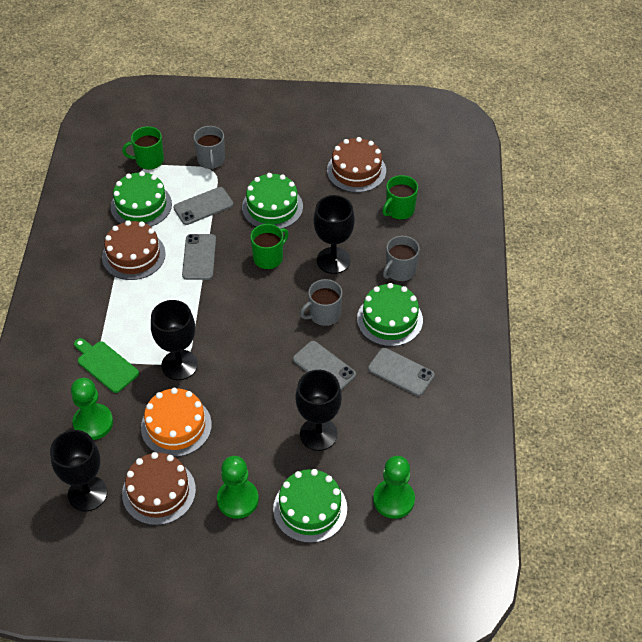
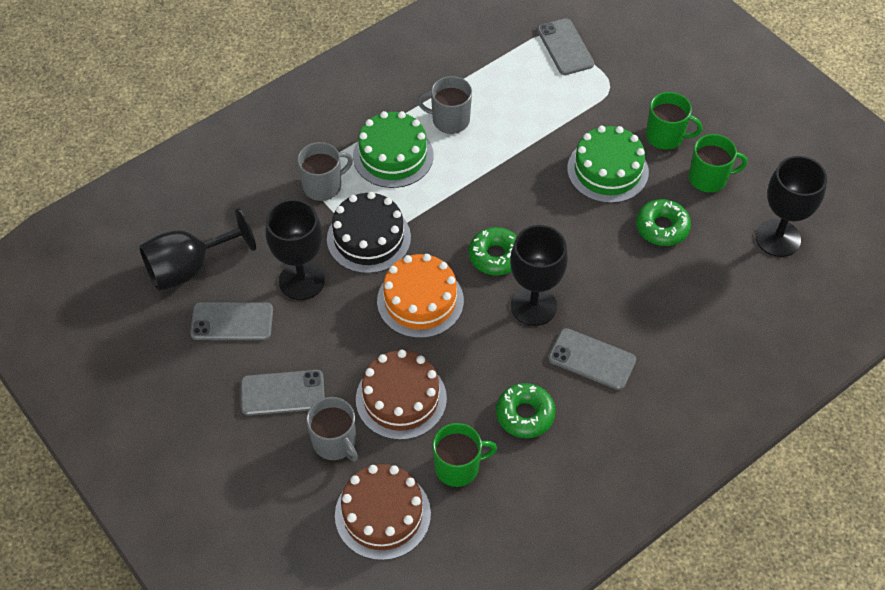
black cake: none = 0 -> [327,192,411,273] = 1
brown cake: [102,220,166,280] [122,452,196,525] [327,137,386,193] = 3 -> [335,464,431,560] [356,350,447,440] = 2
green cake: [111,171,172,227] [242,173,303,229] [273,469,347,543] [357,283,423,347] = 4 -> [353,111,433,188] [567,126,649,203] = 2
green cutting board: [74,338,139,393] = 1 -> none = 0
green donut: none = 0 -> [469,227,517,275] [496,383,556,438] [636,199,691,246] = 3
green pawn: [71,378,113,440] [217,456,259,519] [373,456,415,519] = 3 -> none = 0

